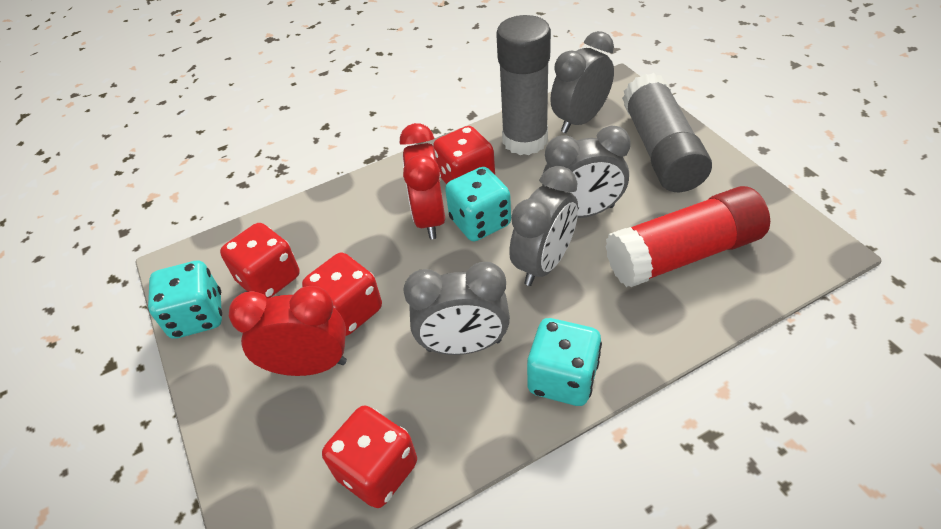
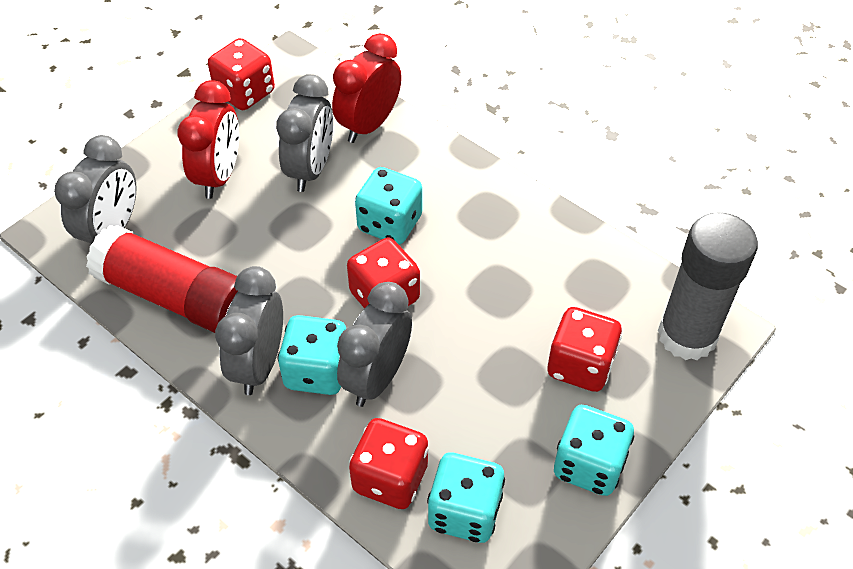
grey glue stick: [496,15,551,155] [622,73,712,192] = 2 -> [658,212,758,360] = 1
turquoise dice: [148,261,222,339] [445,167,511,241] [527,318,602,406] = 3 -> [278,315,346,395] [355,167,423,245] [427,452,505,543] [554,405,634,496] = 4

